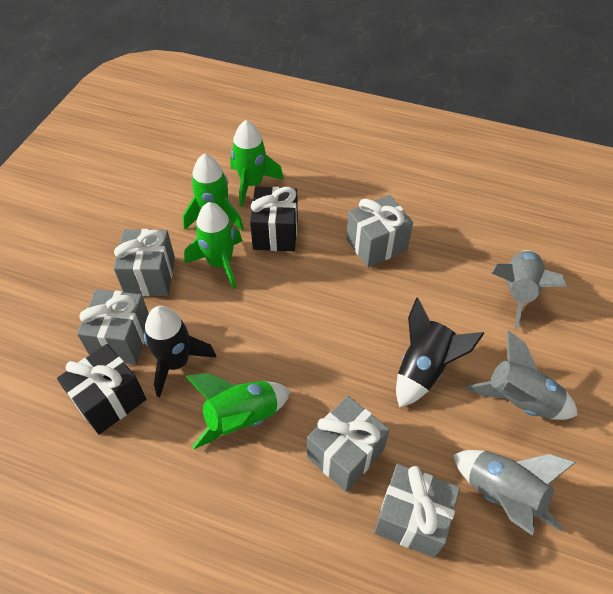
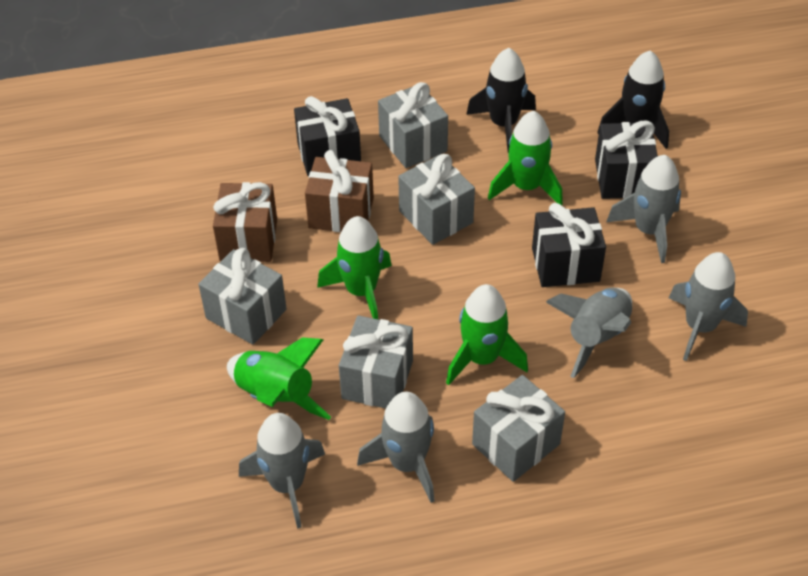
black gift: [57,344,146,435] [250,187,298,251] = 2 -> [294,96,361,176] [532,203,606,287] [595,120,658,199] = 3
brown gift: none = 0 -> [213,182,277,262] [305,150,374,232] = 2
grey rocket: [453,450,576,536] [465,330,578,420] [492,250,566,329] = 3 -> [239,413,325,529] [357,392,435,503] [546,288,632,378] [606,155,681,263] [669,252,748,361] = 5

